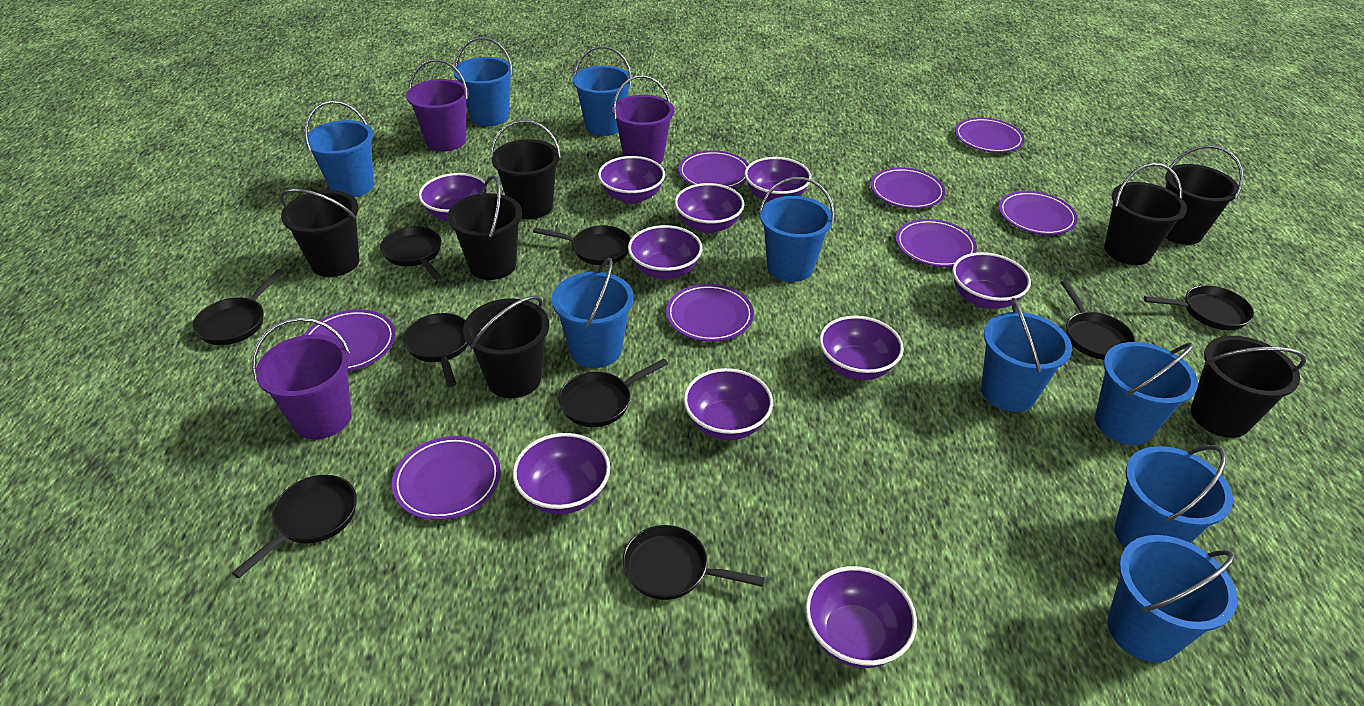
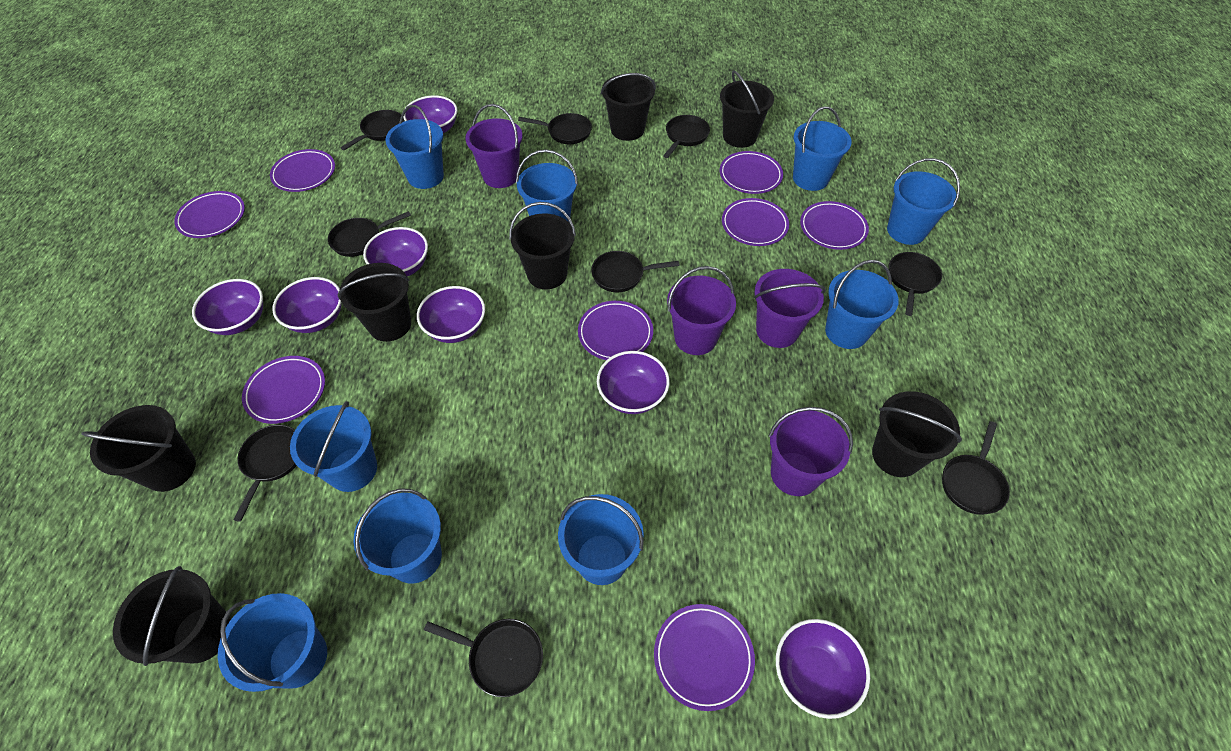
purple bowl: [418,173,489,221] [512,433,610,514] [598,156,665,204] [628,225,702,280] [675,183,744,233] [683,368,773,440] [744,157,812,202] [805,566,917,668] [819,316,904,380] [952,252,1031,309] = 10 -> [192,279,263,335] [272,277,342,333] [363,227,428,276] [403,95,457,133] [417,286,485,343] [597,351,670,414] [776,619,870,719] = 7
purple bucket: [252,317,351,439] [406,59,469,151] [612,75,674,164] = 3 -> [466,104,523,188] [667,266,736,355] [754,269,826,348] [769,407,853,496] = 4

